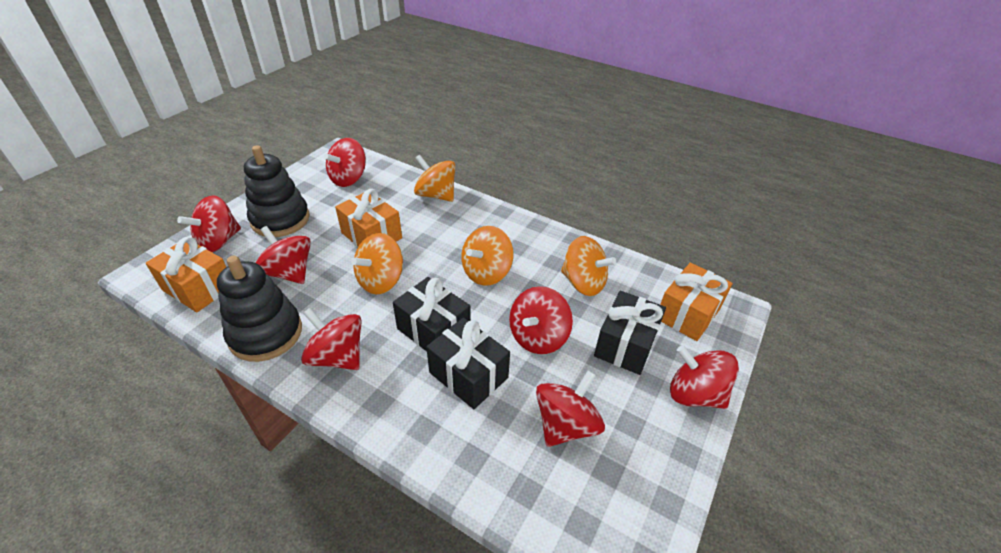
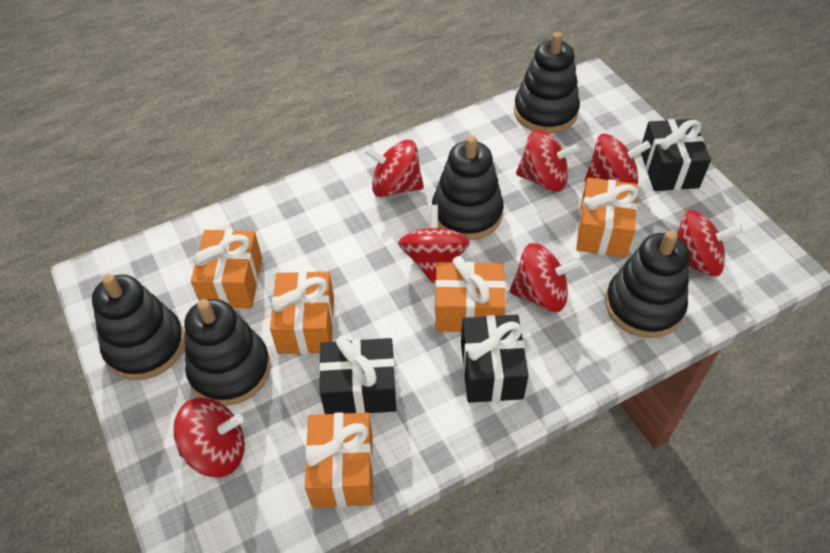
black stacking toy: [217,256,302,362] [244,145,310,237] = 2 -> [92,274,185,380] [184,299,271,406] [432,135,504,240] [514,32,580,134] [605,231,690,338] = 5
orange gift: [145,237,226,312] [335,189,402,246] [660,262,733,341] = 3 -> [191,229,262,309] [270,271,334,354] [305,412,373,508] [435,256,506,332] [576,178,638,258] = 5
orange spinning top: [351,233,403,294] [414,155,456,202] [461,226,514,286] [561,236,616,296] = 4 -> none = 0

